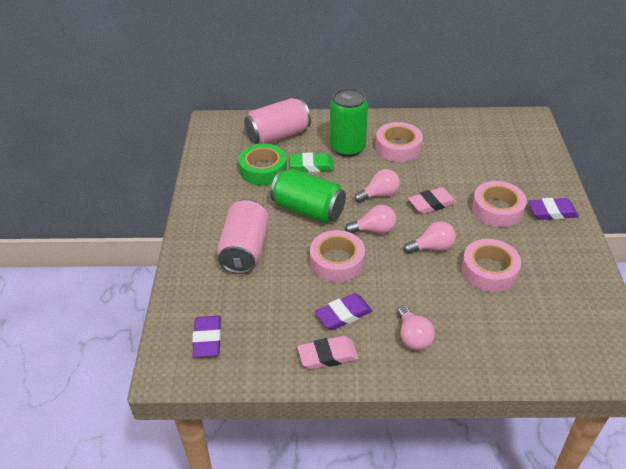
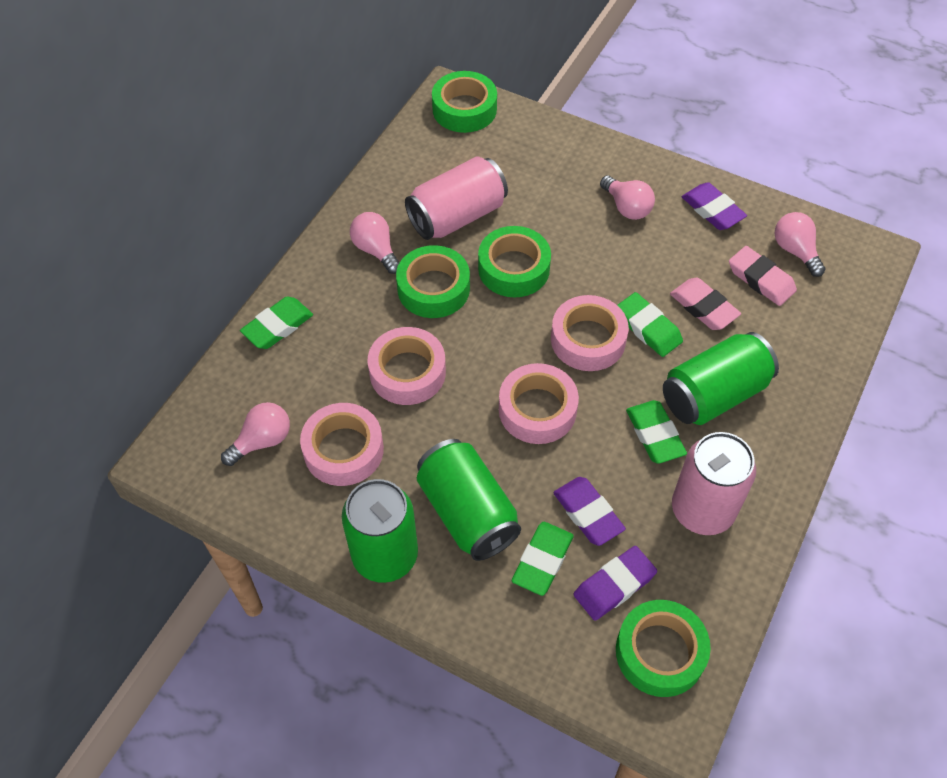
green can: [270,169,346,223] [330,88,368,157] = 2 -> [342,479,418,583] [417,439,521,561] [663,332,779,425] = 3
green eraser: [289,152,334,172] = 1 -> [240,297,313,349] [512,522,574,596] [617,292,683,357] [626,400,687,464] = 4
green tape: [239,144,287,185] = 1 -> [396,245,470,318] [432,71,497,133] [478,226,551,297] [616,600,711,697] = 4

